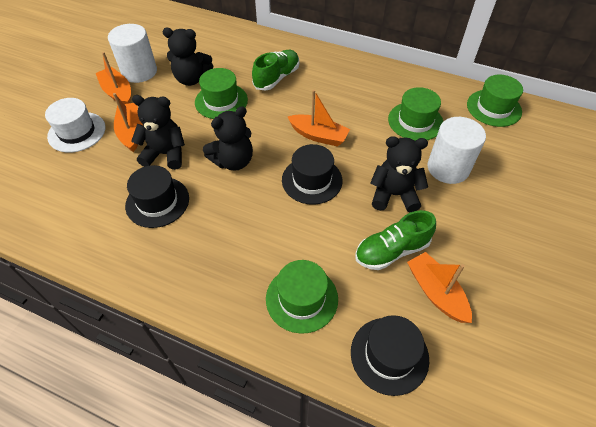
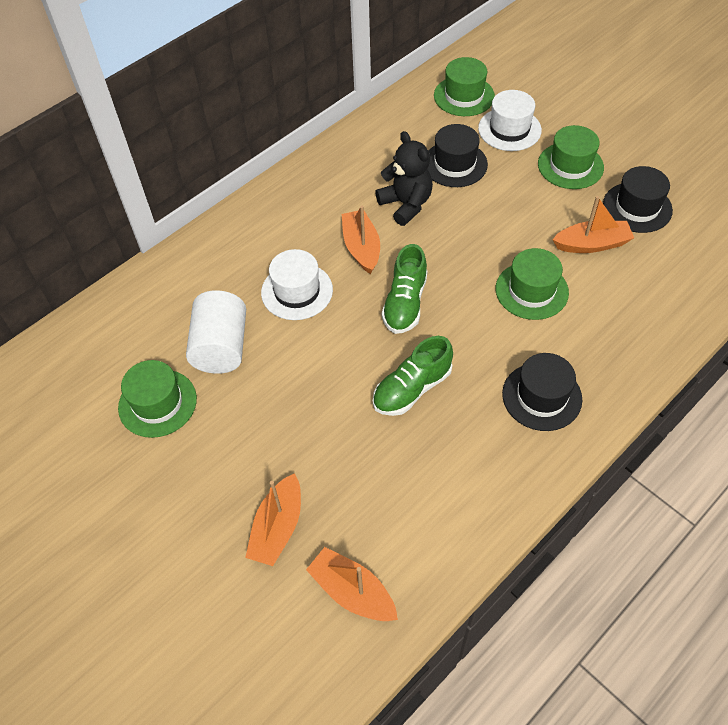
black teddy bear: [131,95,185,170] [162,28,213,86] [203,106,253,171] [370,136,428,212] = 4 -> [375,131,433,226] = 1
white cylinder: [108,24,157,83] [428,117,486,184] = 2 -> [186,290,246,374] = 1
white hat: [45,98,105,153] = 1 -> [261,249,333,320] [478,90,542,151] = 2

